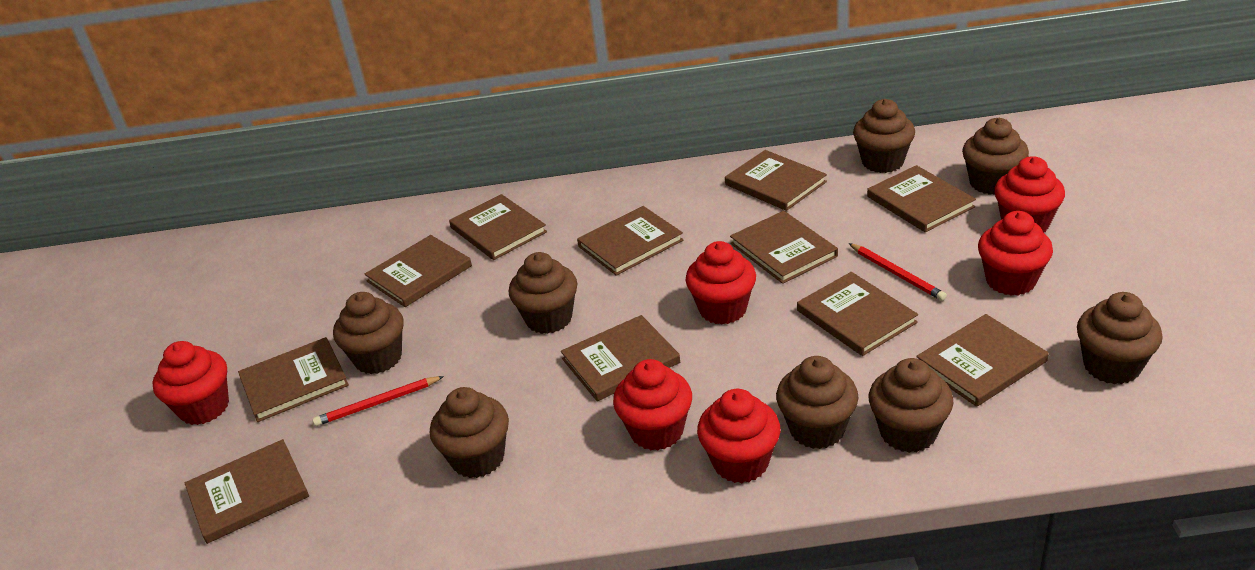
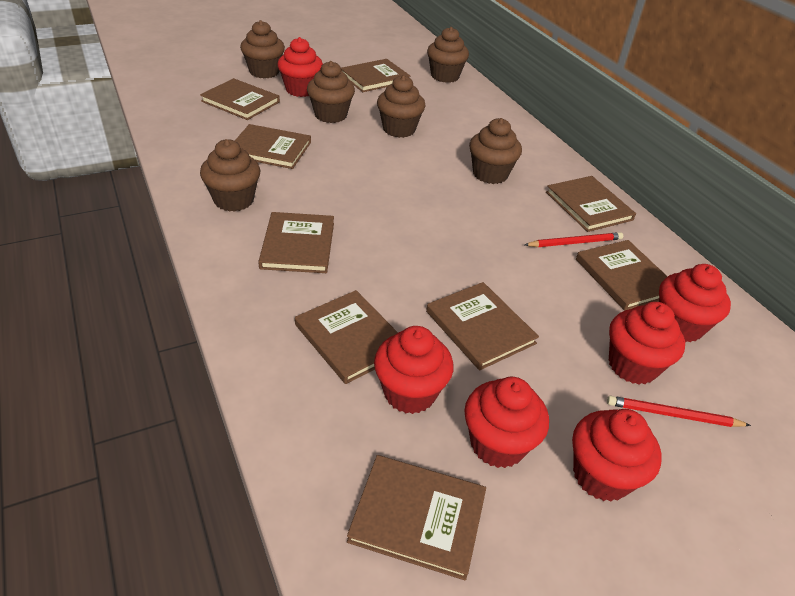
brown book: [185,439,309,544] [238,337,349,422] [365,235,472,307] [449,194,547,260] [561,315,680,401] [577,206,683,276] [725,150,827,211] [730,211,838,284] [797,272,918,356] [867,165,976,232] [916,314,1048,407] = 11 -> [200,78,280,120] [235,124,311,169] [258,212,334,273] [295,290,398,384] [341,59,410,92] [347,455,486,580] [426,282,539,370] [546,176,636,232] [576,240,668,311] = 9
brown cupcake: [333,292,404,374] [430,387,509,478] [509,252,577,334] [776,356,858,449] [853,99,915,173] [869,358,954,453] [962,118,1029,195] [1077,292,1163,384] = 8 -> [200,139,260,212] [240,20,285,78] [307,61,355,123] [377,75,425,138] [427,27,469,83] [469,118,522,184] = 6

